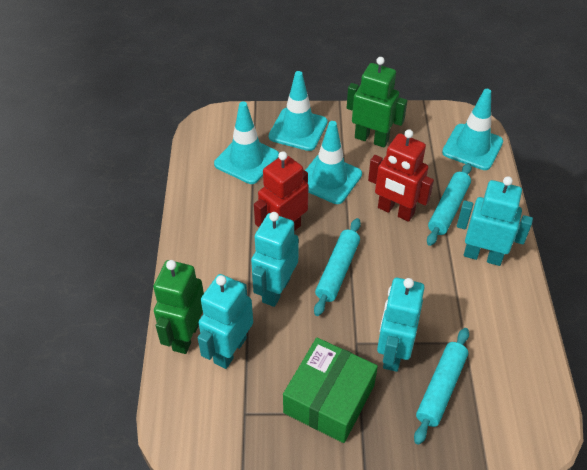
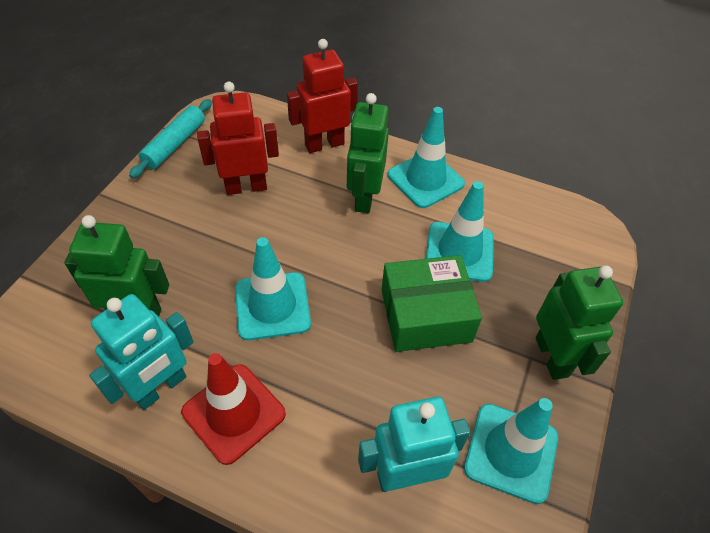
green robot: [153,260,204,354] [347,57,407,148] = 2 -> [64,215,169,316] [347,93,389,213] [535,265,623,380] = 3
red traffic cone: none = 0 -> [181,353,286,465] = 1
turquoise robot: [198,274,253,369] [251,212,299,307] [377,278,424,372] [457,176,533,266] = 4 -> [89,294,194,410] [358,397,470,492] = 2
turquoise rolling pin: [314,218,361,316] [414,328,469,445] [427,163,472,246] = 3 -> [129,99,212,179] = 1

